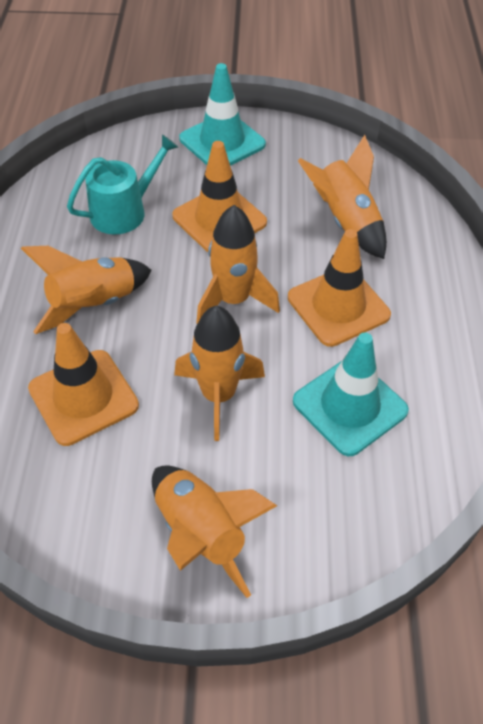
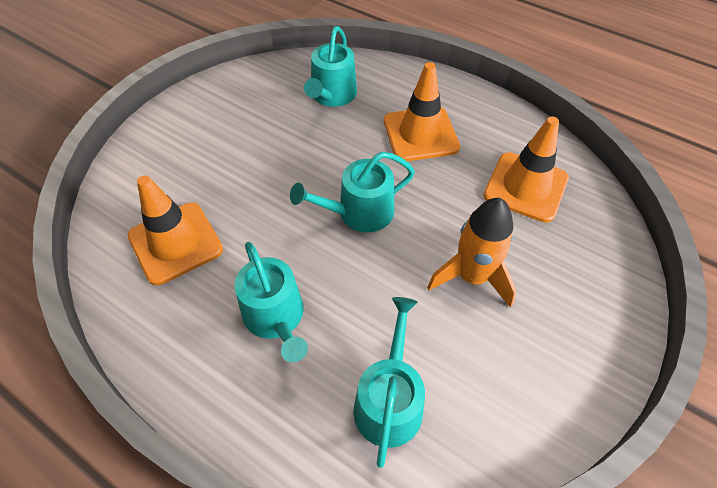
orange rocket: [21,246,151,334] [152,465,277,598] [174,306,265,441] [196,205,280,324] [298,135,387,259] = 5 -> [427,198,516,308] = 1
turquoise traffic cone: [179,63,266,166] [293,332,409,456] = 2 -> none = 0
turquoise watering can: [67,134,178,234] = 1 -> [235,242,308,362] [290,152,415,232] [304,26,357,107] [353,297,425,468] = 4

